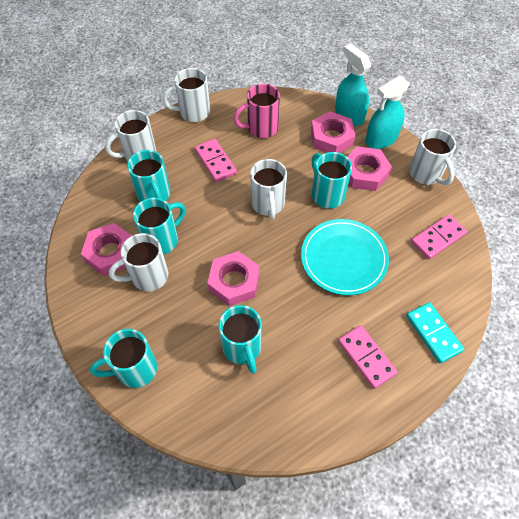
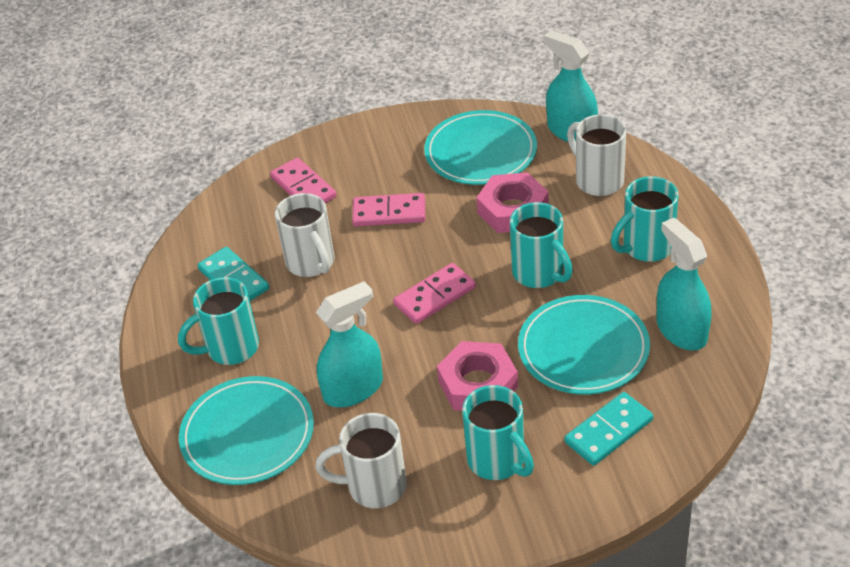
pink mug: [233,84,280,138] = 1 -> none = 0
pink nut: [81,223,132,276] [207,251,260,306] [311,111,355,153] [347,147,392,191] = 4 -> [437,341,518,411] [476,172,549,233] = 2
turquoise domino: [406,302,464,363] = 1 -> [197,247,269,301] [564,392,653,466] = 2
turquoise mug: [90,329,157,388] [127,150,170,202] [133,198,186,255] [219,305,262,374] [312,152,352,209] = 5 -> [178,277,259,365] [462,385,534,480] [510,202,573,288] [611,176,679,262] = 4
turquoise plate: [301,219,389,295] = 1 -> [179,376,314,485] [424,110,537,185] [518,295,650,394] = 3
turquoise spray bottle: [335,43,371,126] [365,75,410,149] = 2 -> [316,281,383,407] [544,30,598,142] [657,218,712,350] = 3
white mug: [105,110,157,161] [109,233,168,291] [162,68,210,122] [250,159,287,219] [409,129,456,185] = 5 -> [275,193,335,277] [316,413,407,508] [567,114,626,196] = 3

